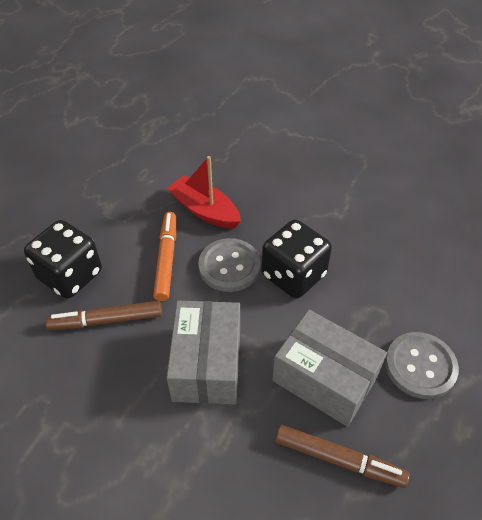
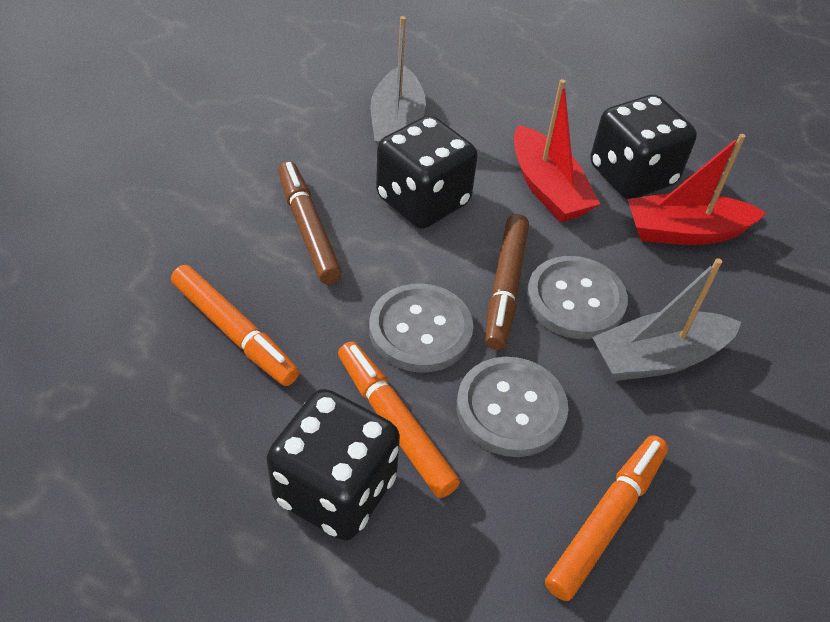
black dice: [24,220,102,298] [261,220,332,299] = 2 -> [266,389,400,541] [376,115,478,229] [590,95,697,199] = 3
grey boat: none = 0 -> [370,16,426,145] [592,258,741,381] = 2
grey box: [166,300,240,404] [272,310,387,427] = 2 -> none = 0
grey button: [198,238,261,292] [385,332,459,399] = 2 -> [369,284,473,373] [457,357,568,457] [526,256,628,339] = 3
orange marker: [153,212,176,301] = 1 -> [171,265,299,386] [338,341,460,498] [545,435,668,601] = 3
red boat: [167,156,241,229] = 1 -> [514,79,600,222] [628,134,767,245] = 2

